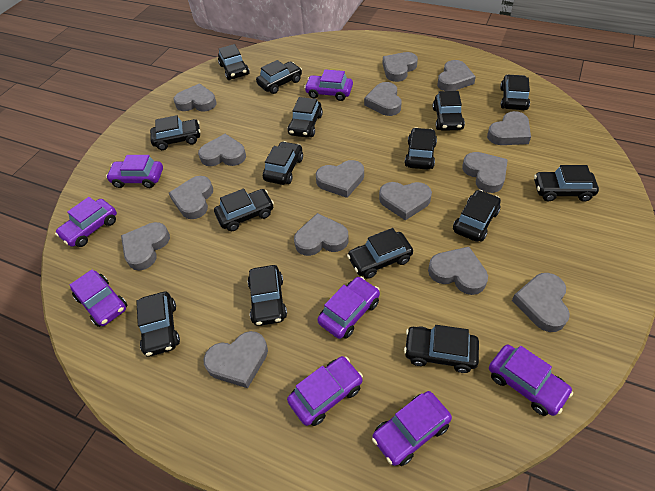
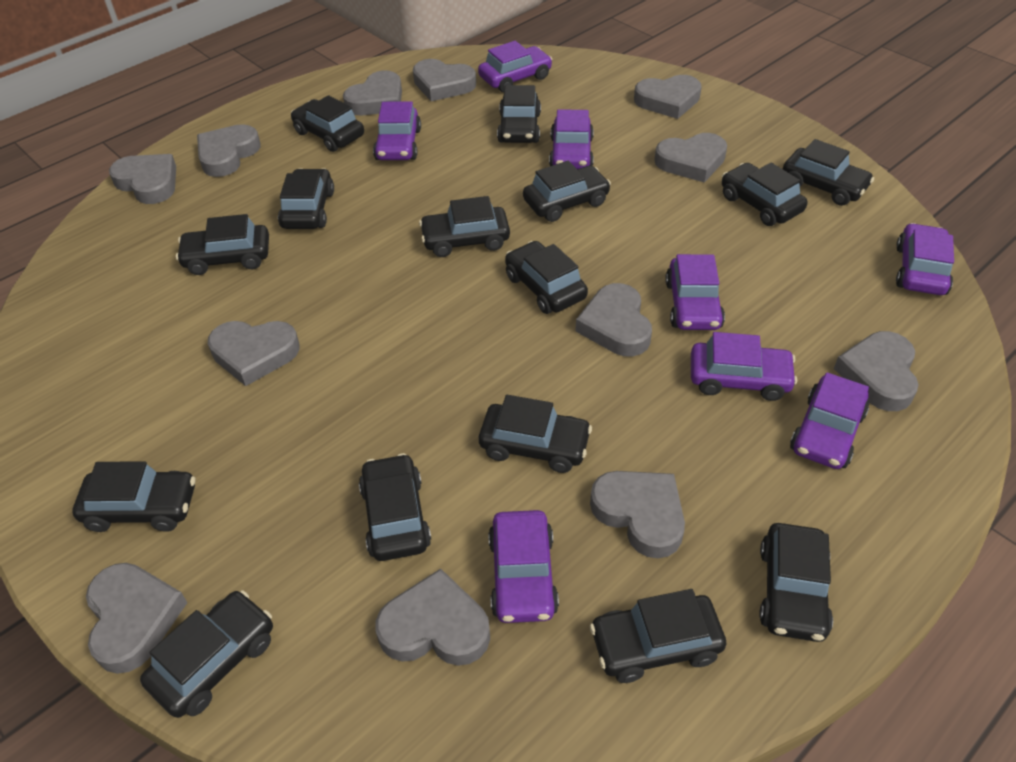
grey heart: [121,222,170,270] [169,176,213,219] [173,84,216,112] [198,134,246,166] [203,331,268,388] [294,213,349,256] [316,160,364,198] [364,82,402,116] [379,182,432,221] [383,52,418,82] [428,247,488,295] [437,60,476,91] [462,152,508,193] [487,111,531,145] [512,273,570,332] = 15 -> [86,563,188,674] [109,154,176,204] [197,124,261,177] [208,321,299,386] [343,70,402,115] [375,569,490,666] [413,59,476,101] [575,283,652,356] [590,471,685,558] [634,75,702,119] [654,133,727,183] [834,331,919,411] = 12

